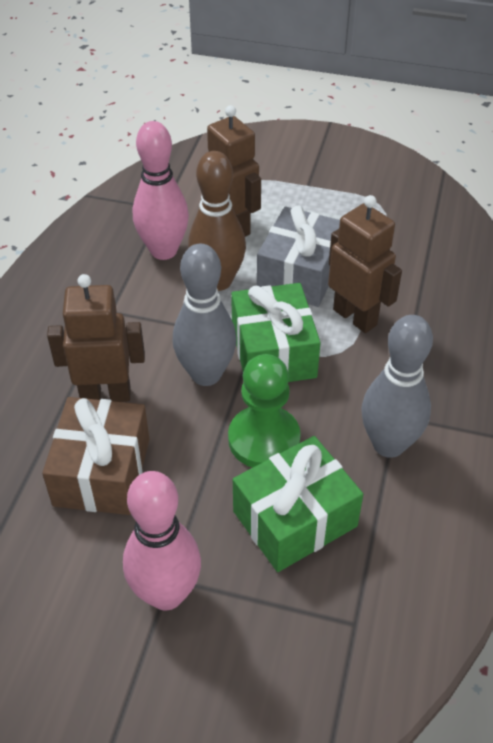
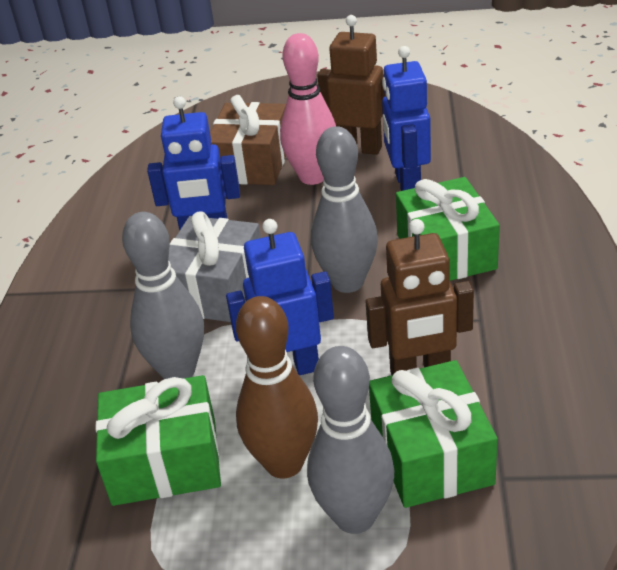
blue robot: none = 0 -> [147,96,240,230] [226,219,334,375] [382,46,431,191] = 3
brown robot: [47,274,145,402] [207,105,261,237] [328,195,402,333] = 3 -> [317,15,385,155] [365,219,474,375] = 2
green gift: [231,283,321,382] [233,436,363,572] = 2 -> [95,375,221,506] [369,360,498,508] [396,177,500,281] = 3
green pawn: [228,354,301,468] = 1 -> none = 0
grey bowling pin: [173,244,236,386] [361,315,433,458] = 2 -> [122,212,204,379] [307,346,394,534] [311,126,378,293] = 3
pink bowling pin: [123,471,201,610] [133,121,189,260] = 2 -> [280,33,336,185] = 1

